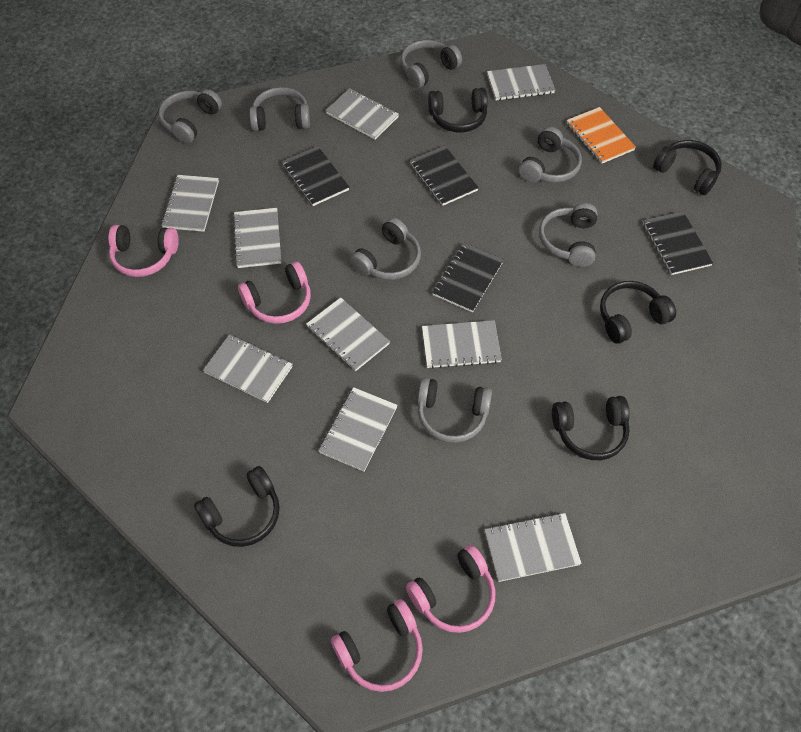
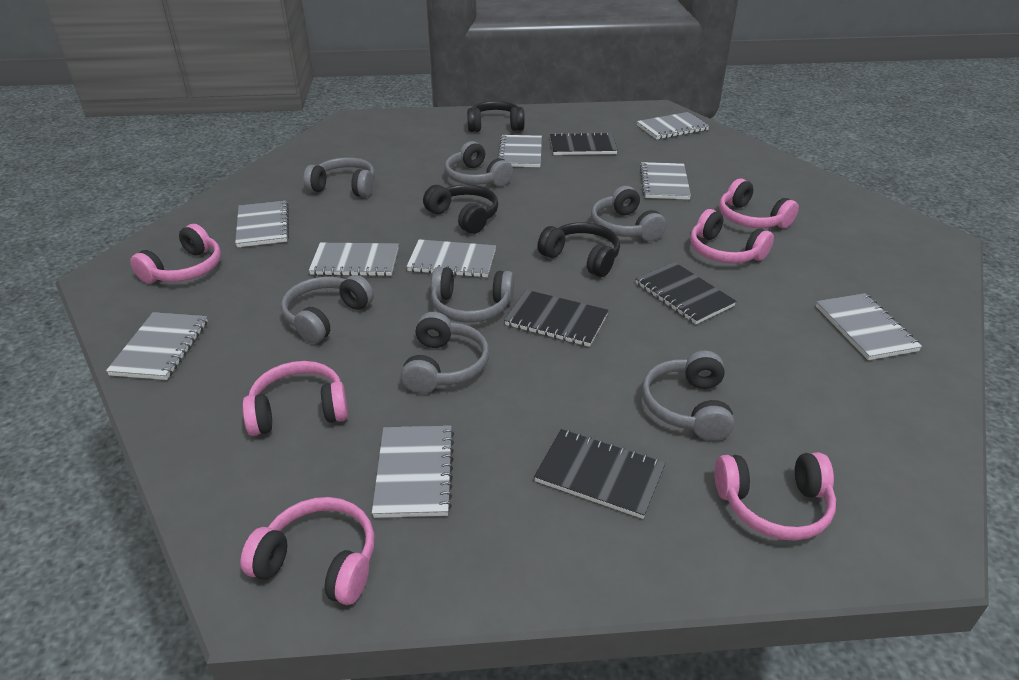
black headphones: [194,466,280,547] [428,88,488,133] [552,396,630,460] [600,281,676,344] [653,140,722,195] = 5 -> [423,184,498,234] [467,101,525,132] [537,222,620,277] = 3
orange notebook: [567,107,636,164] = 1 -> none = 0
pink headphones: [108,225,179,277] [238,261,311,324] [331,599,423,692] [406,545,495,633] = 4 -> [130,224,221,283] [241,497,375,605] [242,361,348,436] [690,209,774,263] [714,452,836,541] [719,179,799,228] = 6

